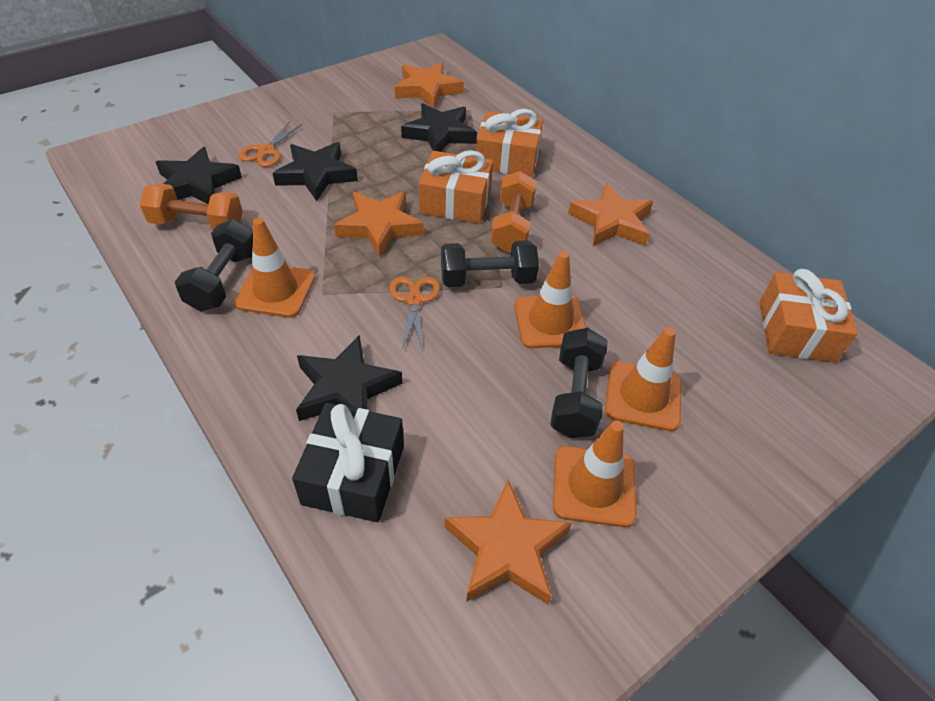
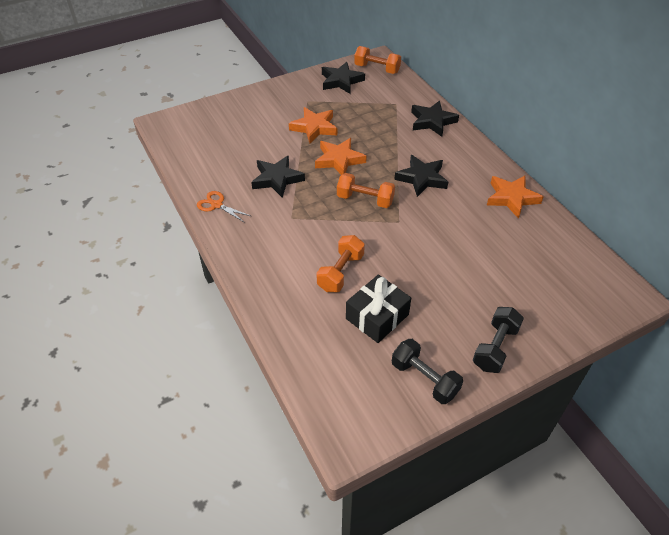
black dumbbell: [175,219,253,311] [441,241,539,287] [550,328,608,439] = 3 -> [392,339,463,404] [473,307,524,373] = 2
orange dumbbell: [140,183,243,230] [490,171,537,253] = 2 -> [316,235,365,292] [337,173,395,208] [354,46,401,74] = 3
orange gift: [419,150,493,224] [476,109,543,177] [760,269,858,363] = 3 -> none = 0
orange scissors: [238,122,302,167] [389,277,440,349] = 2 -> [197,191,251,222] = 1
orange star: [334,191,424,257] [395,62,464,108] [445,480,572,605] [568,183,653,246] = 4 -> [289,107,337,143] [315,138,367,175] [487,176,543,219] = 3
orange traffic cone: [234,218,315,318] [514,251,586,348] [553,420,637,527] [605,327,681,431] = 4 -> none = 0

